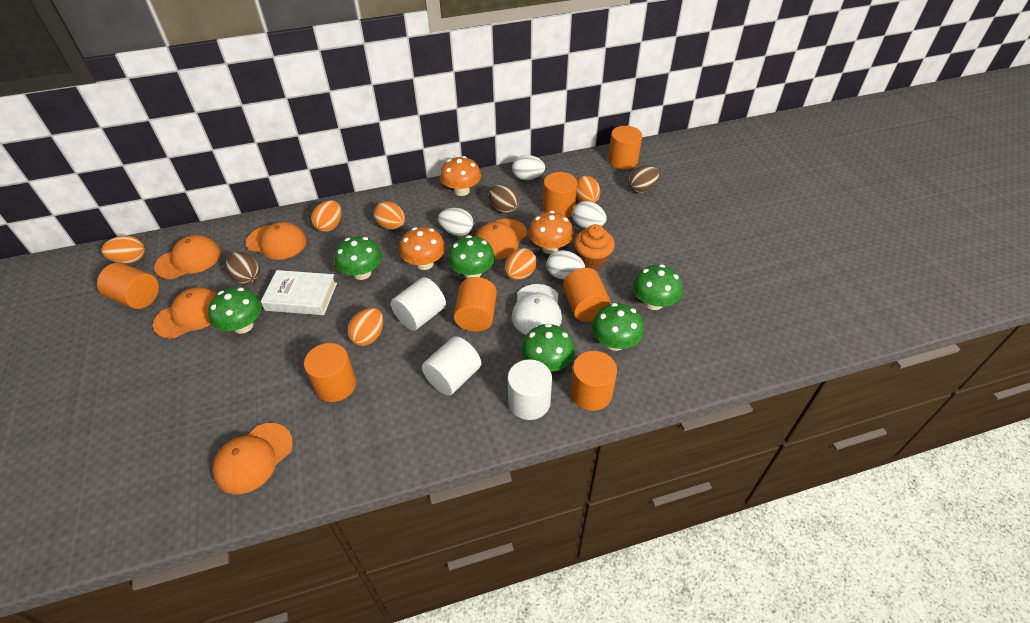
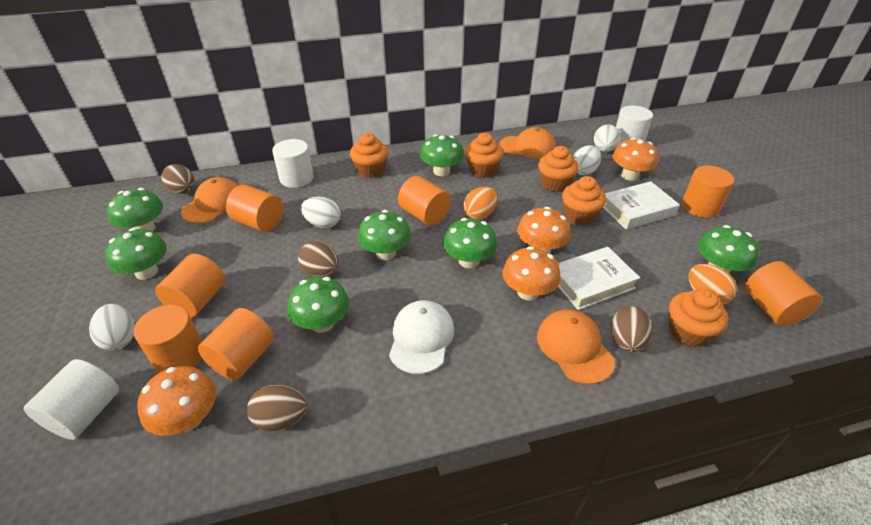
brown egg: [226,252,260,284] [489,185,520,214] [628,165,659,193] = 3 -> [161,164,195,194] [247,385,308,431] [298,241,339,277] [611,306,652,352] = 4
green mushroom: [208,287,262,334] [334,236,382,280] [448,235,495,278] [521,324,575,372] [592,303,644,351] [633,264,682,310] = 6 -> [105,228,167,280] [107,188,163,231] [287,277,350,333] [358,210,411,260] [420,134,464,176] [443,218,497,268] [698,225,759,273] = 7
orange cap: [153,287,217,339] [154,235,221,279] [212,423,293,494] [246,222,307,260] [475,219,527,260] = 5 -> [181,177,238,224] [499,127,556,159] [537,310,615,384] = 3
orange cupcake: [574,224,615,269] = 1 -> [350,133,388,178] [465,133,503,178] [538,146,579,192] [562,176,606,225] [669,289,729,347] = 5
orange egg: [101,236,145,264] [311,200,342,232] [347,308,383,346] [374,201,405,230] [505,248,537,280] [576,176,600,203] = 6 -> [463,187,497,220] [688,264,737,305] = 2
orange mushroom: [399,227,446,270] [440,156,481,196] [528,211,574,254] = 3 -> [137,366,216,436] [502,246,561,301] [517,207,571,253] [612,138,659,181] = 4
white book: [261,270,337,315] = 1 -> [558,247,640,310] [603,181,680,229] = 2

